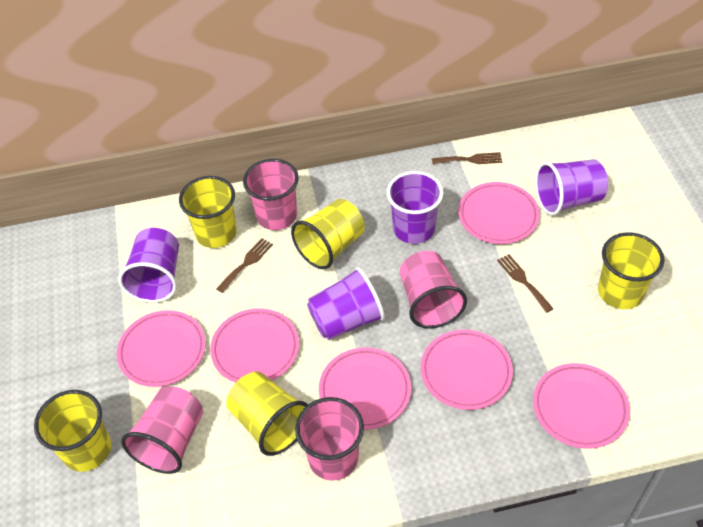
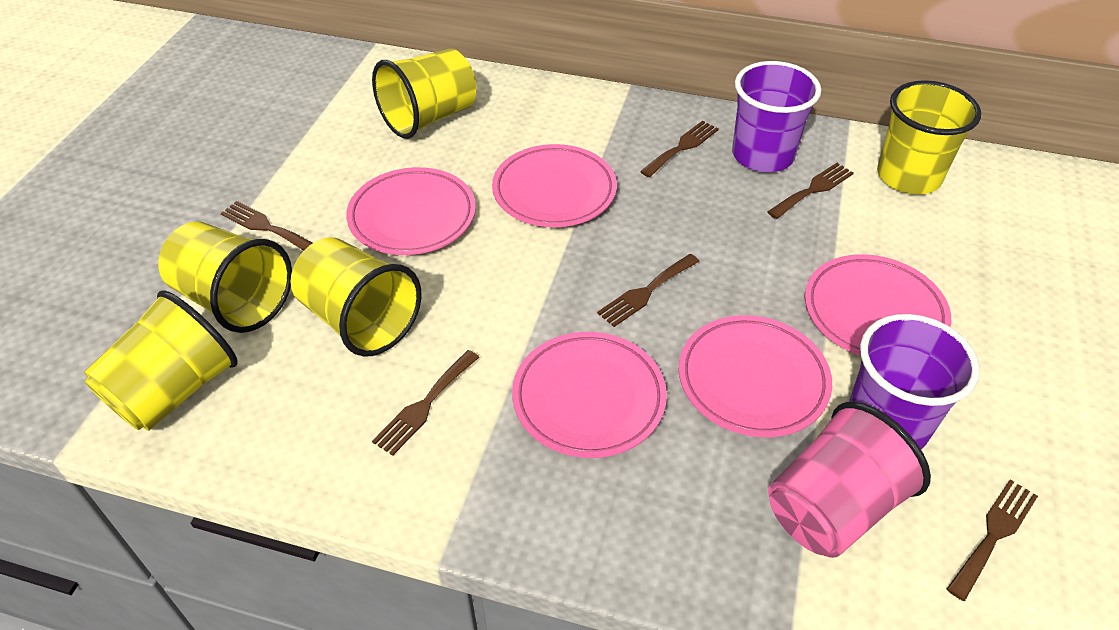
brown fork: [216,238,273,293] [432,152,502,164] [497,254,553,313] = 3 -> [220,201,313,251] [372,350,479,456] [597,254,700,327] [640,121,719,177] [767,163,854,219] [947,479,1038,601] = 6
pink cup: [121,387,203,474] [243,159,299,230] [295,397,364,481] [400,251,467,328] = 4 -> [768,402,931,558] = 1
pink plate: [117,310,206,387] [210,308,299,383] [319,347,411,430] [421,330,513,410] [458,182,540,244] [533,363,630,449] = 6 -> [346,167,476,255] [492,144,617,227] [512,332,667,458] [679,315,832,437] [805,254,951,356] = 5
purple cup: [118,228,179,303] [307,267,385,340] [387,171,444,244] [535,159,608,216] = 4 -> [732,61,821,172] [849,314,980,450] = 2

